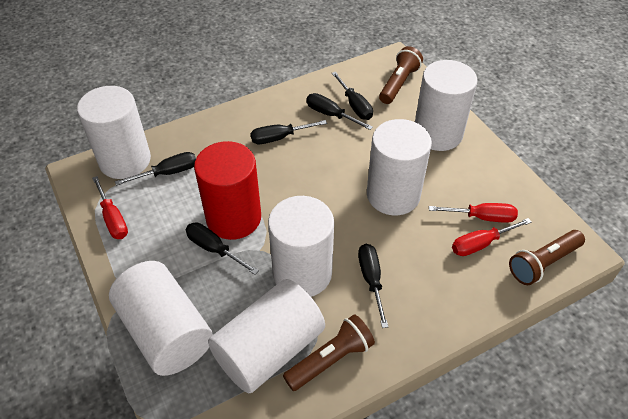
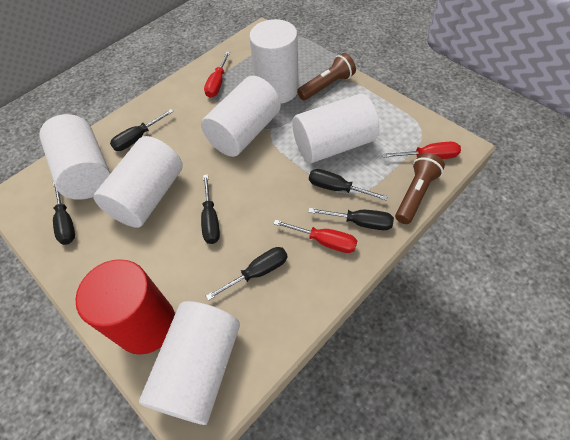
brown flashlight: [283,314,375,391] [379,46,423,104] [509,230,585,285] = 3 -> [297,53,356,100] [395,153,445,224] = 2

